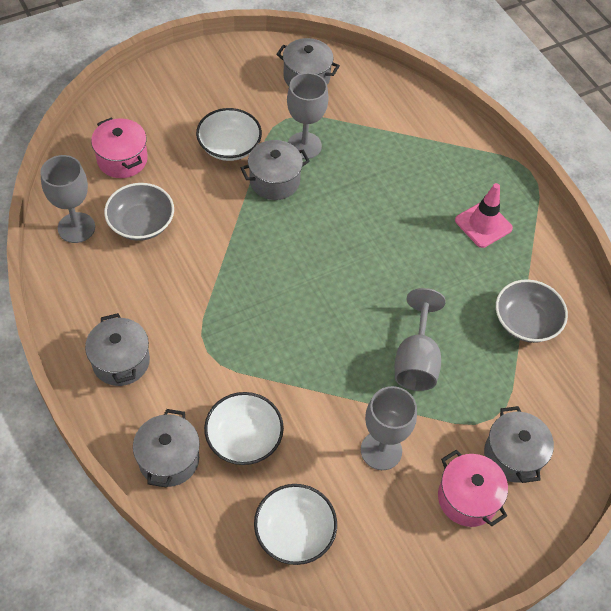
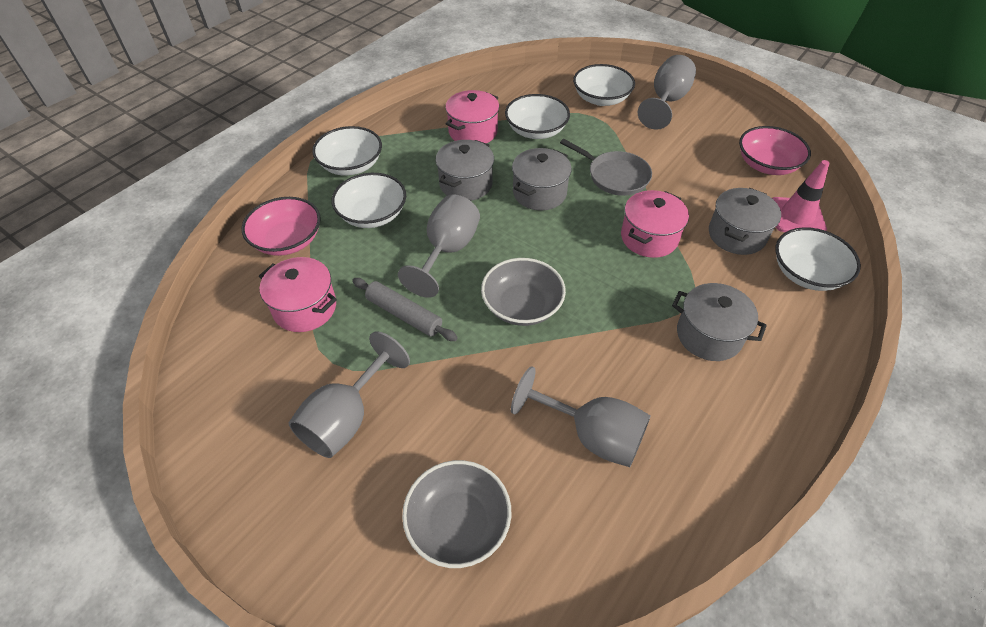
grey pan: none = 0 -> [560,139,652,196] = 1
grey pot: [85,313,150,386] [133,409,200,488] [241,140,310,200] [276,38,340,86] [484,406,554,483] = 5 -> [436,140,494,201] [512,148,572,211] [672,283,767,361] [709,188,781,255] = 4
grey rolling pin: none = 0 -> [352,278,458,341] = 1
pink bowl: none = 0 -> [242,197,321,256] [739,126,811,175] = 2
pink pot: [91,118,148,178] [438,450,508,527] = 2 -> [259,257,337,332] [445,90,499,143] [621,190,689,258] = 3
white bowl: [196,108,262,161] [204,392,284,465] [254,484,337,565] = 3 -> [312,126,382,176] [332,173,406,228] [505,94,570,139] [573,64,635,106] [775,227,861,291] = 5

